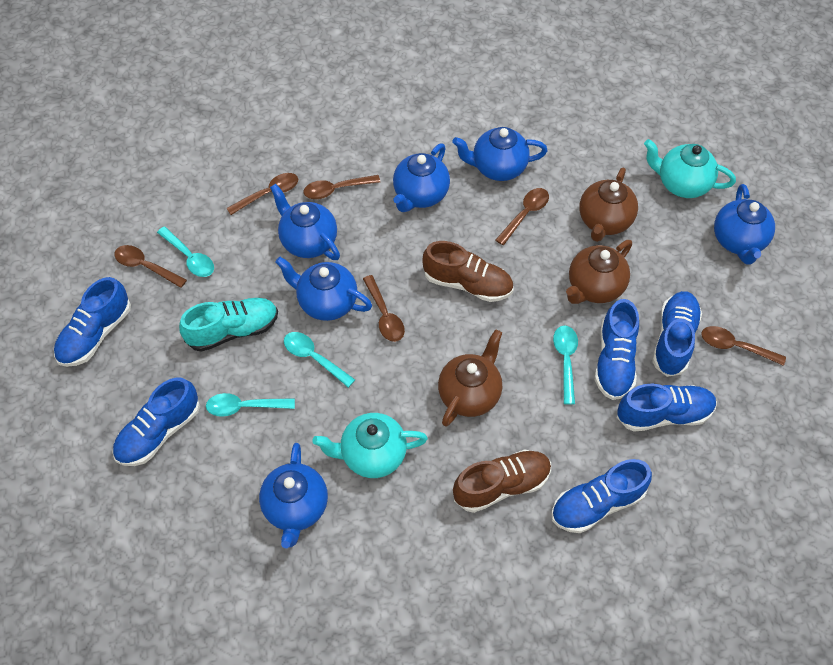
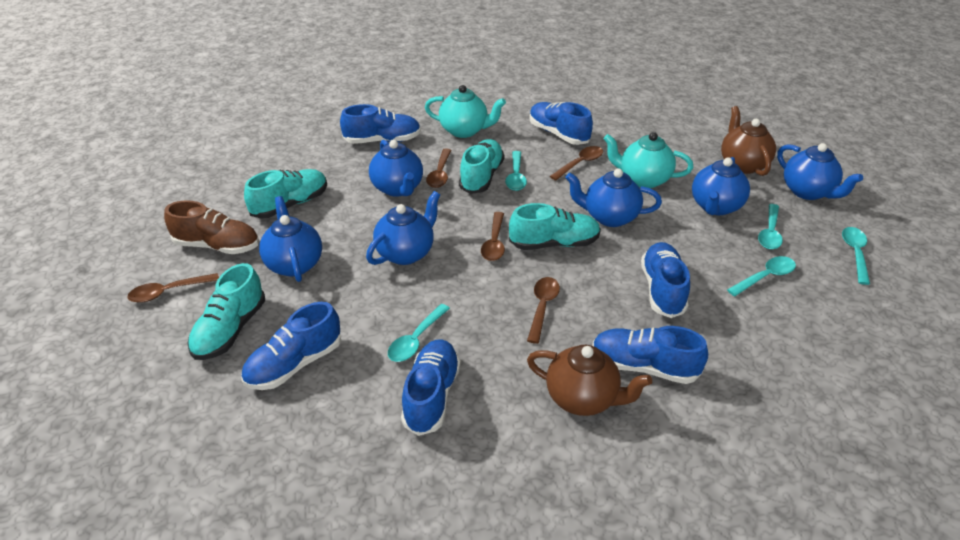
brown shoe: [422,241,513,302] [453,450,551,513] = 2 -> [164,200,259,254] = 1
brown spoon: [114,245,187,288] [226,173,298,215] [304,175,380,199] [363,275,405,342] [496,188,549,245] [701,326,786,366] = 6 -> [127,273,219,303] [426,149,452,188] [481,212,505,261] [527,277,560,344] [550,146,603,181] = 5
brown teapot: [438,329,502,427] [566,240,632,304] [579,168,638,242] = 3 -> [527,345,652,416] [721,106,776,176] = 2
turquoise shoe: [179,298,278,352] = 1 -> [188,263,265,360] [244,169,327,219] [459,139,504,194] [509,203,601,250] = 4
turquoise spoon: [157,227,214,277] [206,393,295,417] [284,332,355,388] [553,325,578,405] = 4 -> [388,304,450,362] [505,151,527,191] [727,256,796,296] [758,204,783,250] [842,227,870,285] = 5

